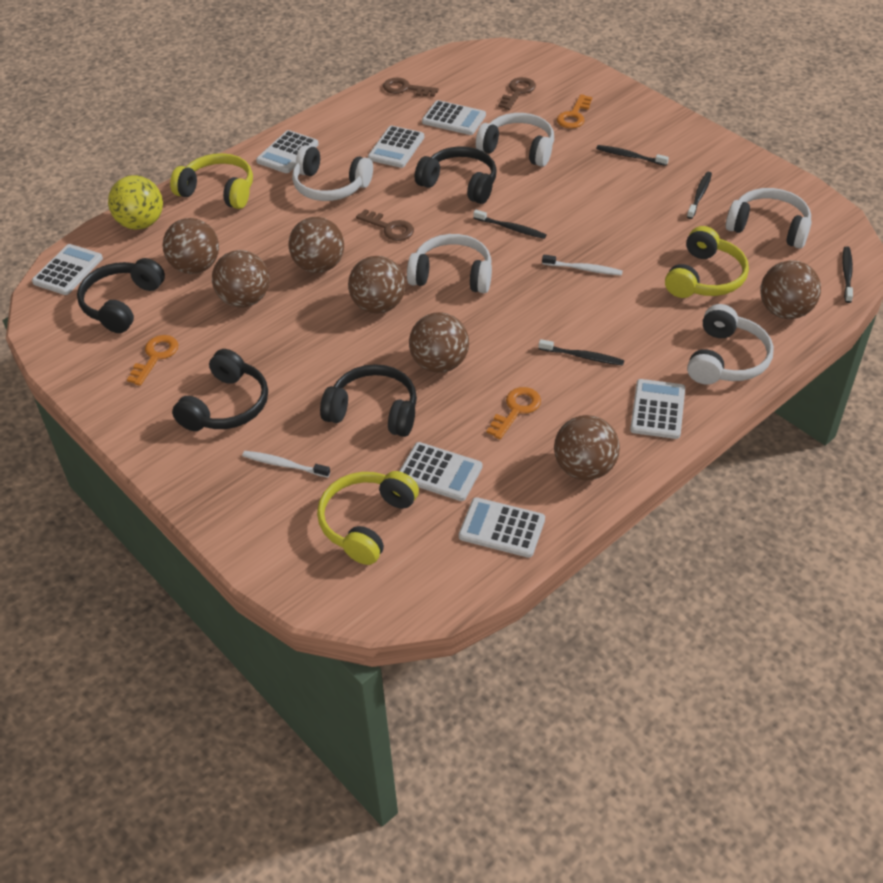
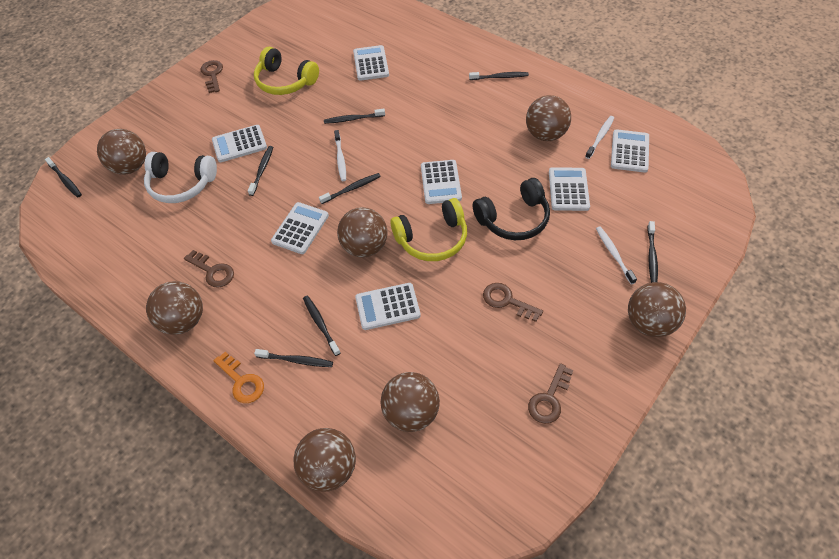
black headphones: [77,258,165,333] [172,349,268,431] [320,364,417,437] [415,146,497,204] = 4 -> [473,178,550,240] = 1
black toothbrush: [473,210,547,239] [539,339,624,366] [596,145,669,166] [687,172,712,219] [842,246,853,303] = 5 -> [45,157,82,197] [248,146,273,196] [254,349,333,367] [303,296,340,356] [319,173,381,204] [324,109,385,124] [469,72,529,80] [647,221,658,283] = 8
brown key: [356,209,414,241] [383,77,439,97] [498,77,536,110] = 3 -> [184,250,234,288] [200,60,223,93] [483,283,543,322] [528,363,573,424] = 4
orange key: [127,335,178,386] [487,387,541,439] [557,94,592,129] = 3 -> [213,352,264,403] = 1
white headphones: [292,145,373,201] [407,234,492,293] [476,113,554,167] [687,304,774,385] [726,188,811,249] = 5 -> [144,152,217,203] = 1
white toothbrush: [242,451,330,478] [542,255,623,276] = 2 -> [334,130,346,181] [585,116,614,159] [596,226,637,285] = 3
yellow ball: [108,175,163,230] = 1 -> none = 0
yellow headphones: [170,153,253,209] [317,471,419,565] [665,226,749,298] = 3 -> [254,47,319,95] [390,198,467,261] = 2

